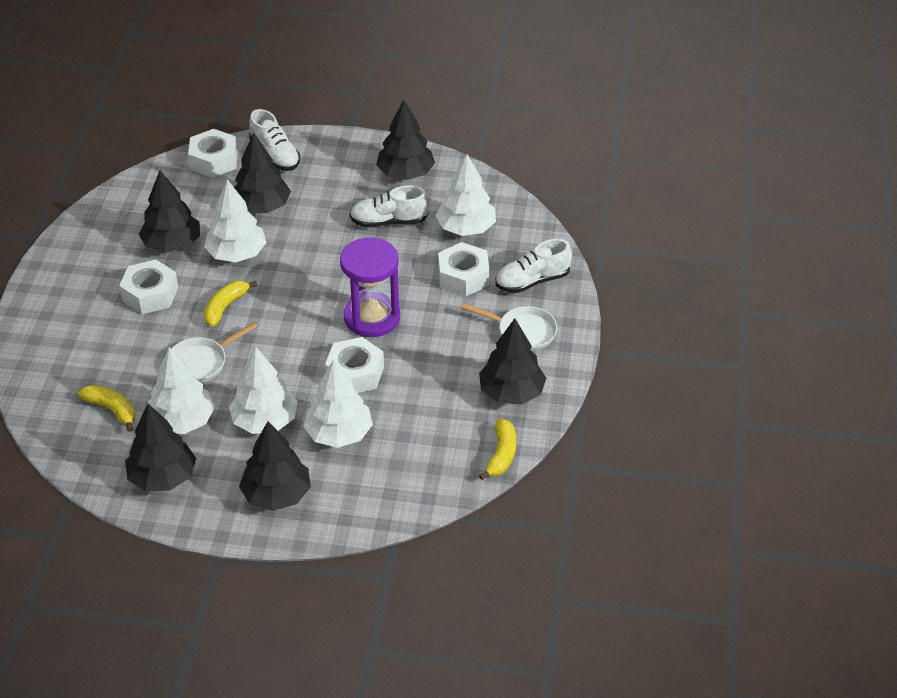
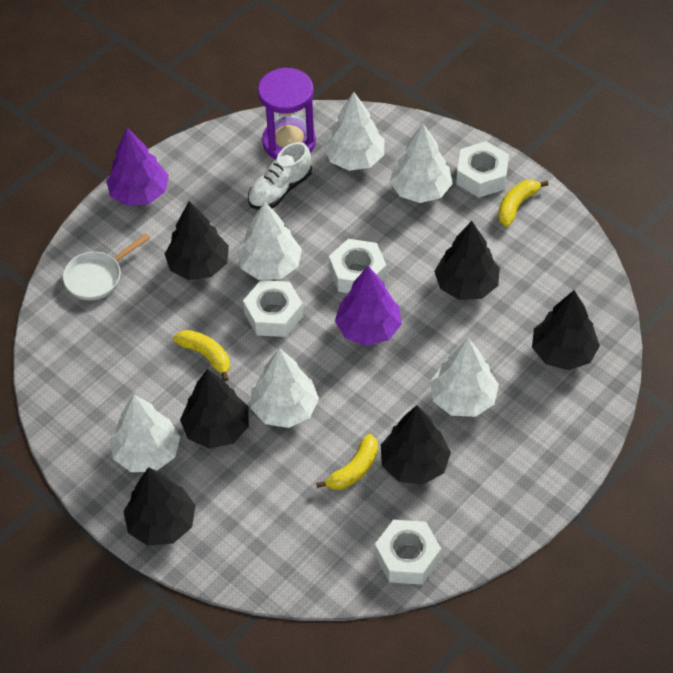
purple tree: none = 0 -> [106,128,169,206] [335,266,402,346] = 2
white pan: [172,322,258,383] [461,303,557,351] = 2 -> [63,234,150,301] = 1
white shoe: [249,109,300,171] [350,185,429,228] [495,239,572,293] = 3 -> [248,142,312,210] = 1
white tree: [148,347,215,434] [204,179,267,263] [229,347,298,434] [303,359,373,448] [435,154,496,236] = 5 -> [110,394,180,472] [237,201,302,280] [250,348,319,428] [324,92,384,171] [390,124,453,203] [430,338,499,417] = 6

